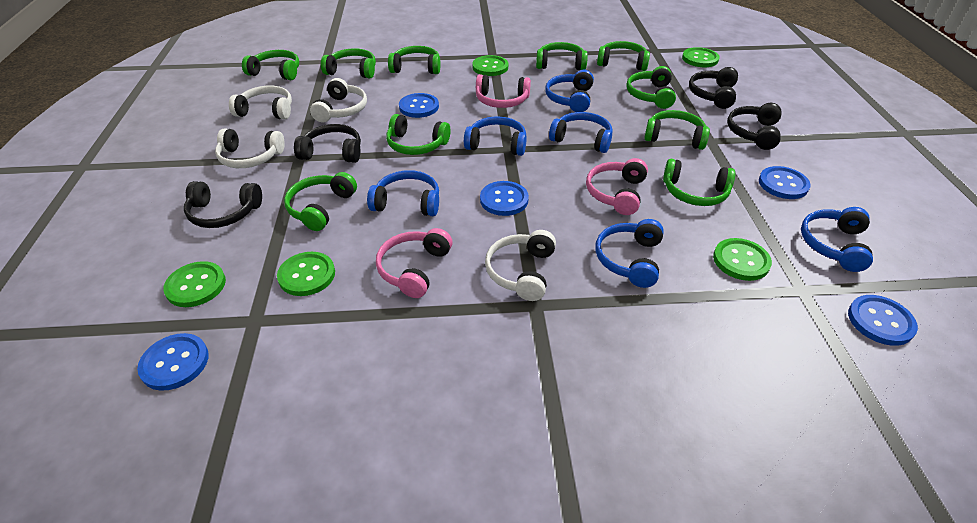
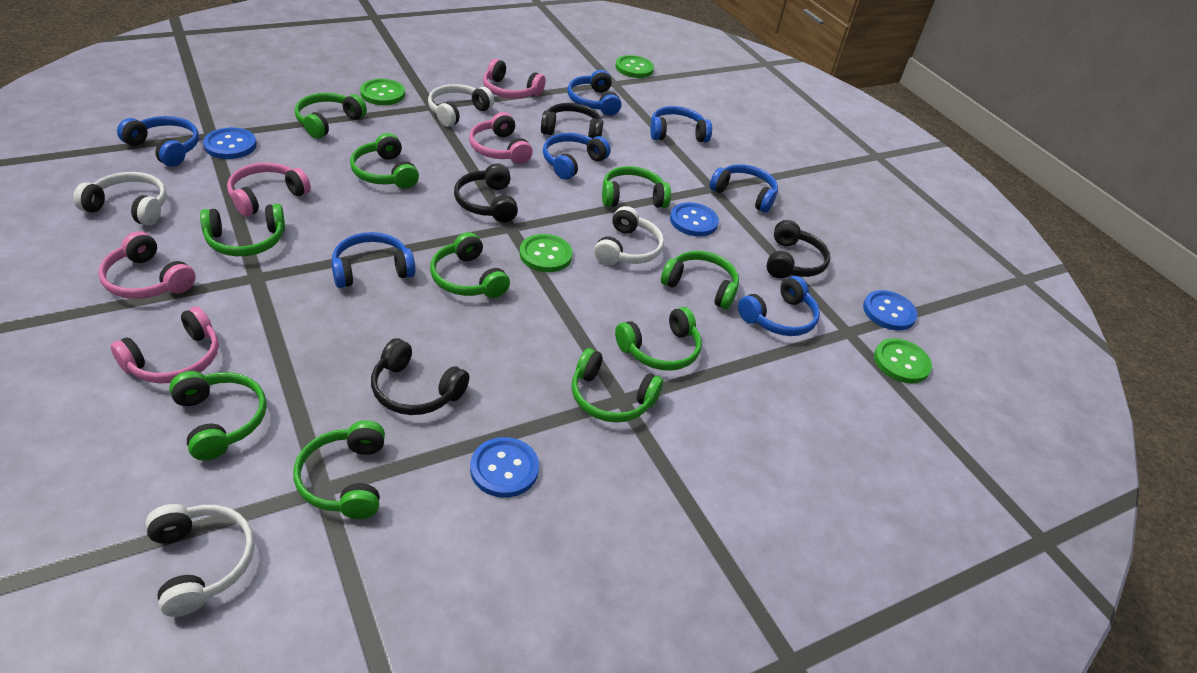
blue button: [137,333,209,391] [399,93,439,118] [480,181,529,216] [759,166,811,199] [848,295,918,346] = 5 -> [203,127,257,159] [470,437,539,498] [670,202,719,237] [863,290,918,331] = 4
blue headphones: [367,170,439,216] [464,116,527,156] [545,70,594,112] [549,112,613,153] [595,219,664,288] [801,207,873,272] = 6 -> [117,116,199,167] [331,232,415,288] [543,133,611,180] [567,70,622,116] [650,106,712,143] [710,164,778,213] [738,276,820,336] = 7
green button: [163,261,226,307] [277,252,335,296] [472,55,508,76] [682,47,720,67] [713,238,772,281] = 5 -> [360,79,405,105] [520,234,573,272] [615,55,654,78] [874,338,932,383] = 4
pink headphones: [376,228,453,298] [476,74,531,108] [586,158,648,215] = 3 -> [98,231,196,299] [111,307,219,383] [227,163,311,217] [469,112,533,164] [483,59,546,99] = 5

